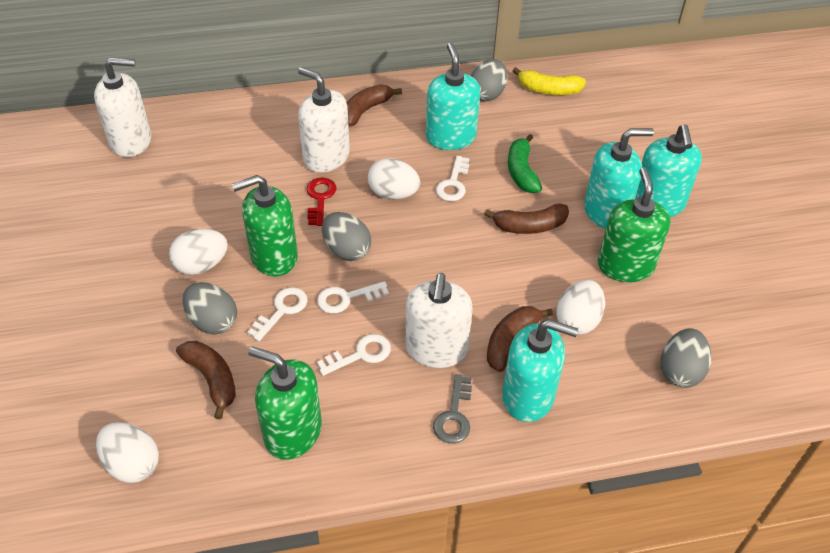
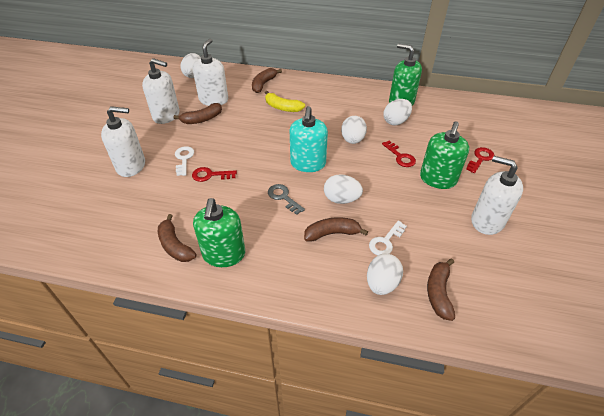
brown banana: [176,341,236,419] [347,84,402,127] [484,203,569,234] [487,306,553,372] = 4 -> [158,214,196,262] [174,103,222,124] [252,68,282,93] [304,217,368,242] [427,258,455,321] = 5
green banana: [508,134,542,193] = 1 -> none = 0
grey egg: [182,282,237,335] [322,212,371,261] [471,59,508,101] [661,328,711,388] = 4 -> none = 0
red key: [306,178,336,226] = 1 -> [192,167,237,182] [382,140,416,167] [466,147,494,173] = 3
turquoise soap dispenser: [426,43,480,150] [502,319,578,422] [584,128,654,229] [635,124,702,217] = 4 -> [290,106,328,172] = 1
white egg: [96,422,159,483] [169,229,228,275] [368,158,420,199] [556,280,605,335] = 4 -> [180,53,201,78] [324,174,363,204] [341,116,367,144] [367,254,403,295] [383,99,412,125] = 5
white key: [247,287,308,341] [317,281,389,314] [317,334,391,376] [436,156,470,201] = 4 -> [175,146,194,176] [369,221,407,255] = 2
white soap dispenser: [94,57,151,157] [298,67,350,172] [406,273,473,368] = 3 -> [101,106,145,177] [142,58,179,124] [193,38,228,106] [471,156,523,235] = 4

